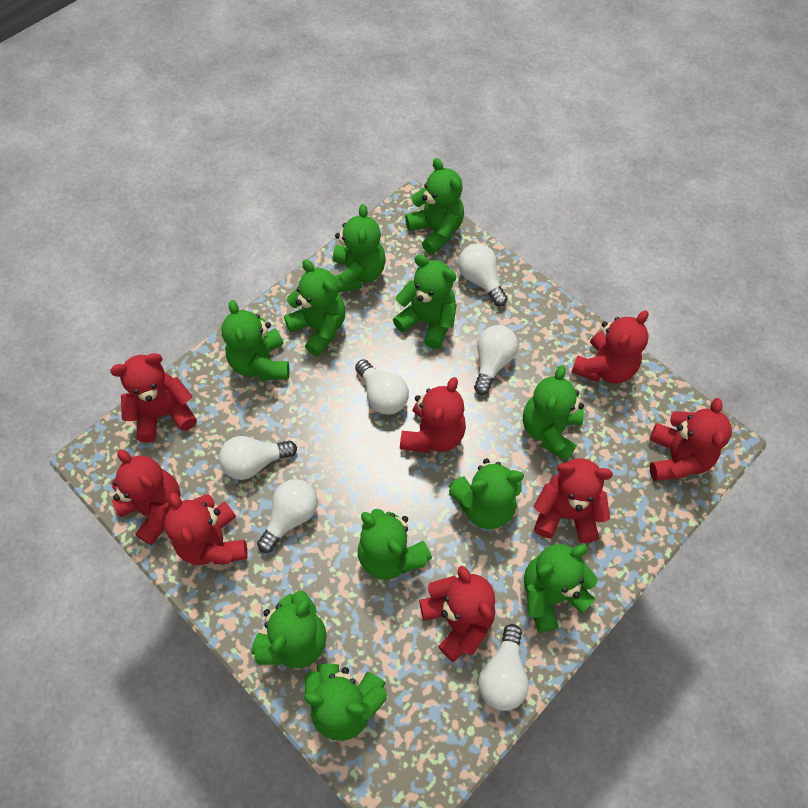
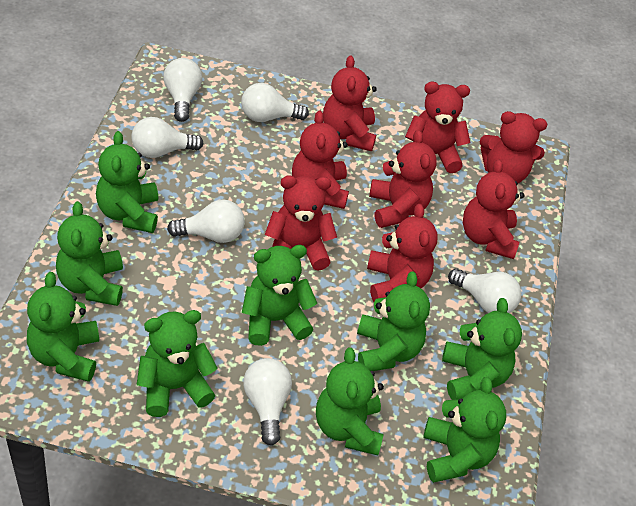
green teddy bear: [221,300,289,380] [251,591,327,668] [284,259,346,357] [304,664,387,741] [333,204,386,293] [358,509,432,580] [393,255,457,349] [405,158,464,255] [449,458,524,529] [523,365,584,461] [524,544,598,633] = 11 -> [27,272,99,382] [56,201,123,306] [96,131,158,233] [137,310,217,417] [242,245,317,346] [316,348,384,455] [357,271,430,371] [423,377,506,483] [442,298,522,400] = 9

